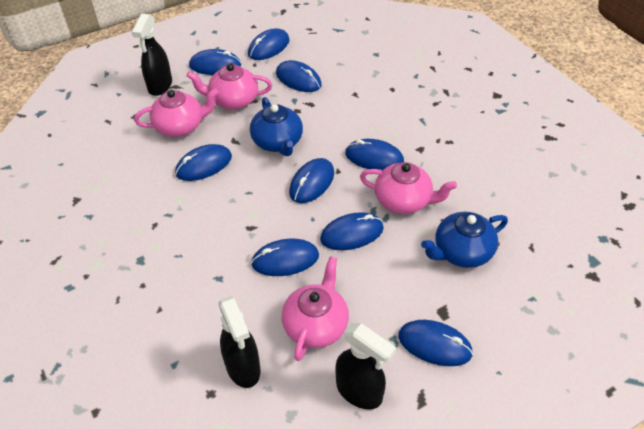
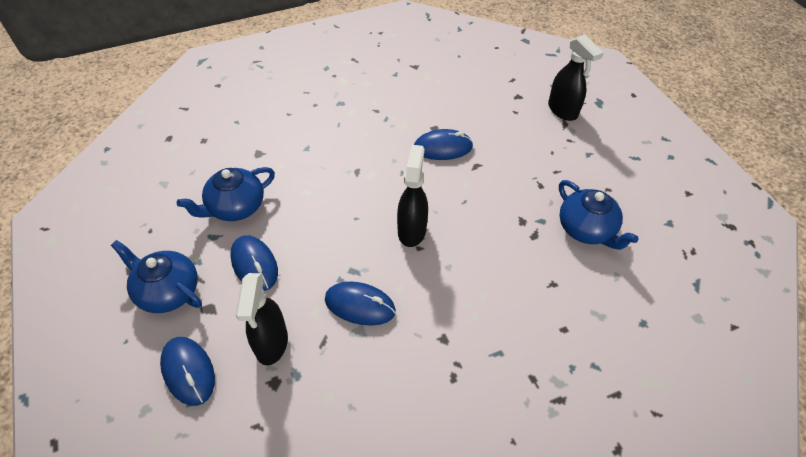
blue mouse: [175,144,232,181] [189,49,241,75] [248,28,290,60] [251,239,319,276] [276,60,322,92] [289,158,334,203] [320,212,384,250] [345,139,404,170] [398,320,473,366] = 9 -> [160,337,215,406] [230,235,278,291] [325,282,396,326] [414,129,473,160] = 4
blue teapot: [250,97,303,156] [421,212,508,268] = 2 -> [111,240,202,313] [177,167,275,221] [559,180,639,250] = 3
pink teapot: [134,88,219,137] [186,63,272,110] [282,256,349,361] [360,162,457,214] = 4 -> none = 0

